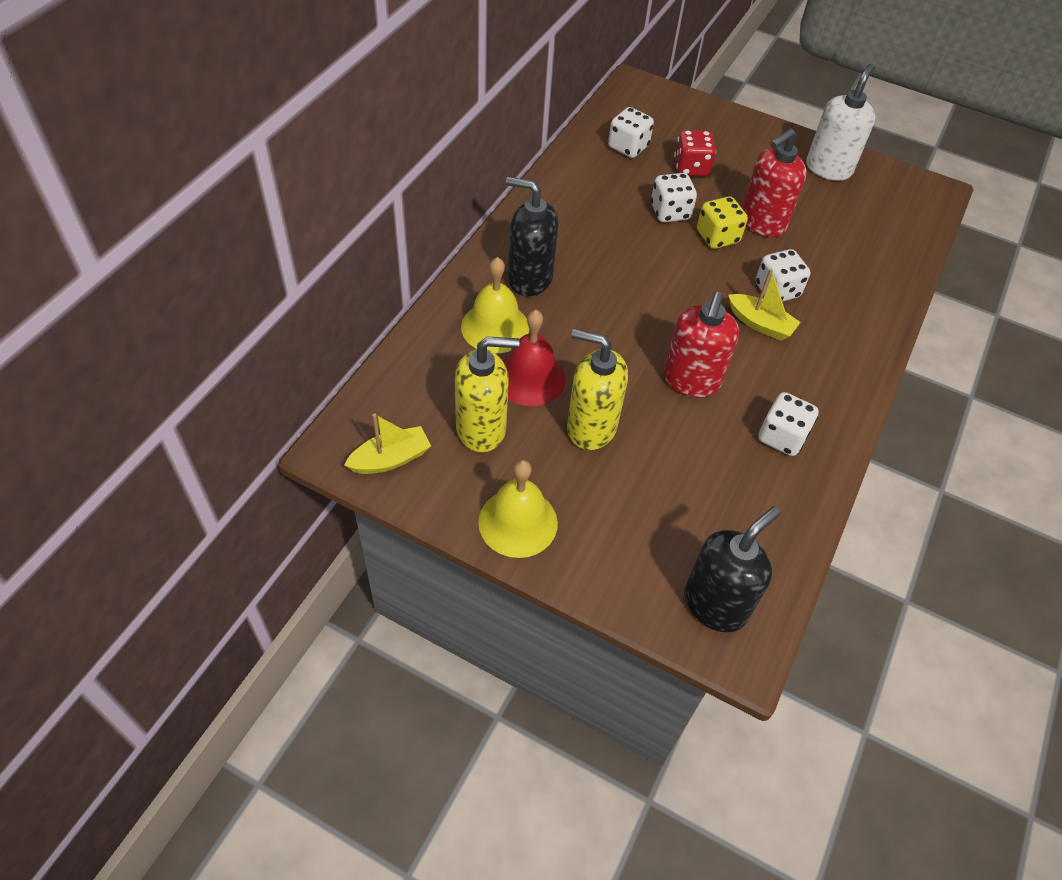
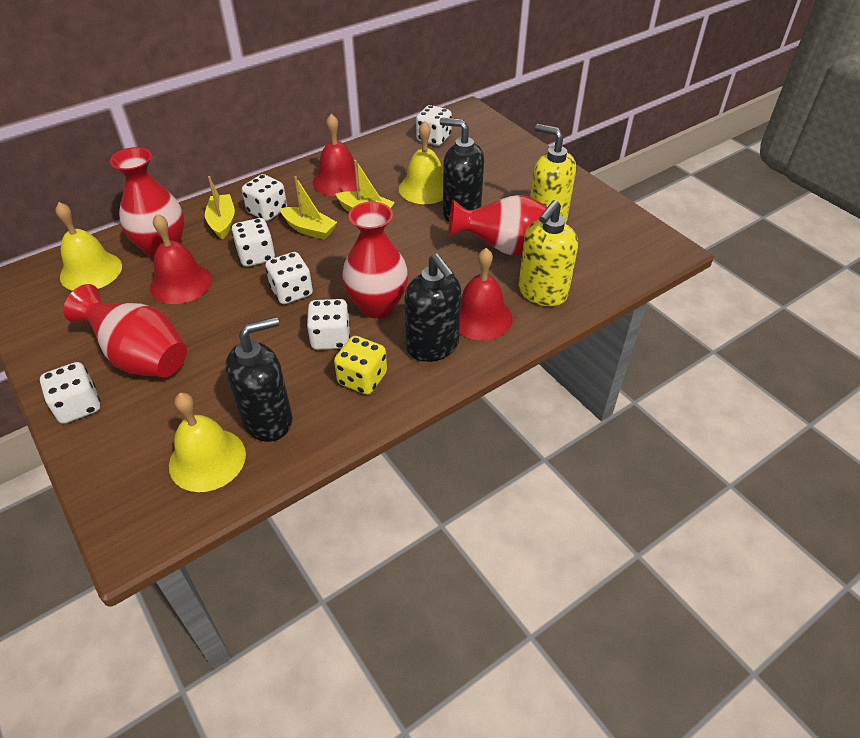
black soap dispenser: [506,177,558,296] [684,506,781,632] = 2 -> [225,317,292,442] [404,253,461,362] [440,118,484,222] = 3
red bell: [503,310,566,406] = 1 -> [150,214,212,304] [313,114,359,196] [459,248,513,340] = 3
red dice: [674,130,716,176] = 1 -> none = 0
red soap dispenser: [664,292,739,398] [742,128,807,237] = 2 -> none = 0
red vase: none = 0 -> [63,284,187,377] [110,147,185,258] [342,202,408,318] [448,195,547,256] = 4
white dice: [608,107,654,158] [651,173,697,222] [755,249,810,302] [758,392,819,456] = 4 -> [40,362,100,424] [231,218,275,267] [242,174,287,221] [265,252,313,304] [306,299,350,350] [416,105,452,146] = 6
white soap dispenser: [806,64,876,181] = 1 -> none = 0
yellow bell: [461,257,529,353] [478,460,558,558] = 2 -> [55,202,122,291] [169,393,246,492] [399,121,443,204] = 3
yellow boat: [344,413,431,474] [728,269,801,341] = 2 -> [205,176,235,240] [280,176,337,240] [336,160,395,212] = 3

